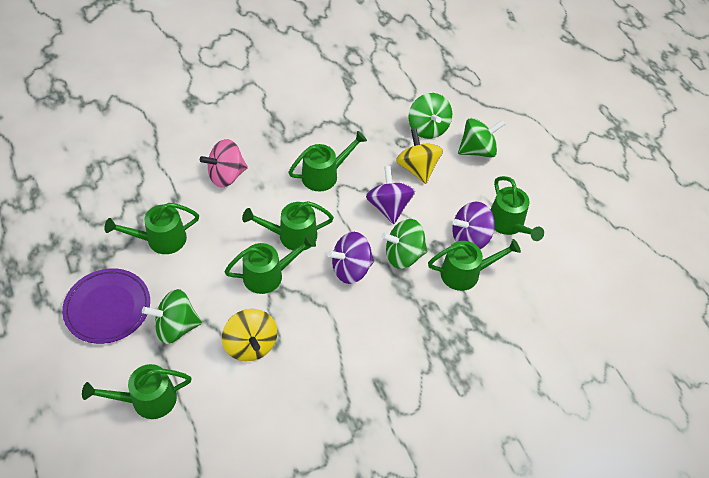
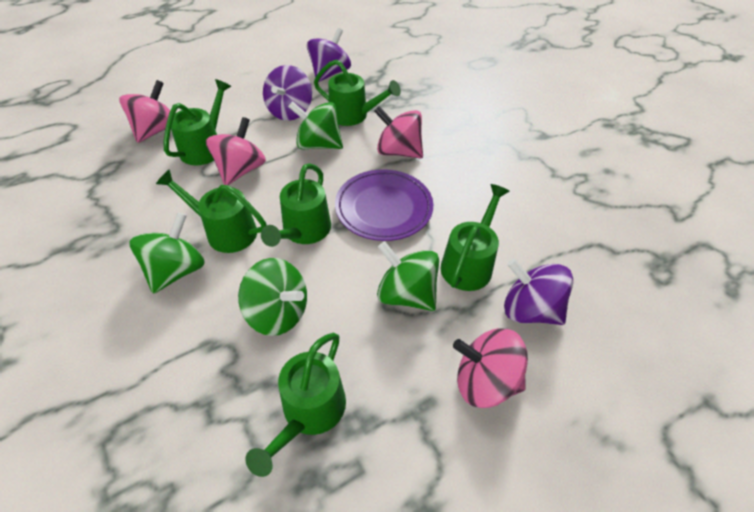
green watering can: [82,364,192,419] [104,203,199,254] [224,234,316,294] [242,201,334,251] [288,131,367,192] [428,239,521,291] [490,176,544,241] = 7 -> [156,169,266,253] [164,79,231,165] [245,333,346,477] [261,163,331,247] [314,60,401,126] [441,184,510,291] = 6
pink spinning top: [200,139,248,187] = 1 -> [119,80,170,143] [206,117,266,185] [374,106,423,159] [453,328,528,408] = 4
yellow spinning top: [222,309,277,361] [396,128,443,184] = 2 -> none = 0

